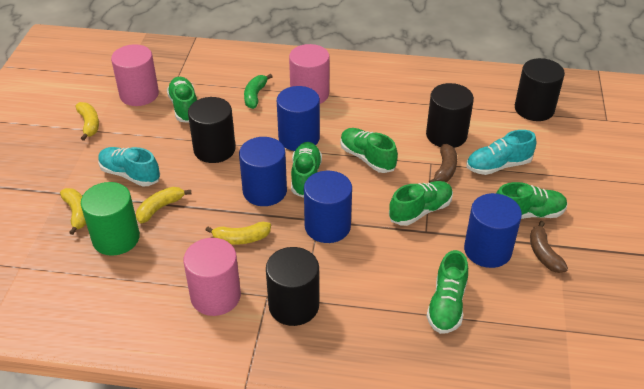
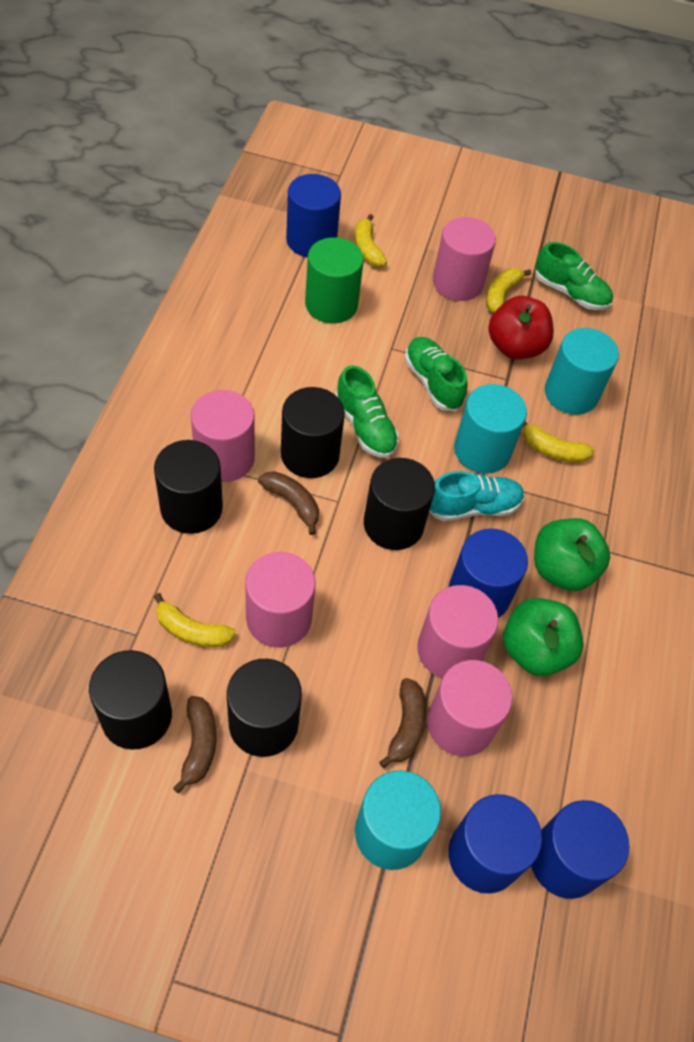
black cylinder: [188,97,236,163] [266,247,319,326] [426,83,474,148] [515,58,565,121] = 4 -> [89,650,172,750] [154,440,223,534] [227,659,302,757] [281,387,345,478] [364,458,435,550] = 5
brown banana: [429,144,457,183] [530,221,568,273] = 2 -> [173,696,216,794] [258,471,319,535] [379,678,426,768] = 3
green apple: none = 0 -> [503,598,584,676] [534,518,611,591] = 2
green banana: [244,74,273,109] = 1 -> none = 0
green shoe: [167,77,197,123] [291,142,322,198] [340,128,398,173] [389,181,453,226] [426,250,468,334] [496,182,568,219] = 6 -> [336,365,399,458] [405,337,468,411] [535,242,613,310] = 3
pink cylinder: [111,44,159,106] [184,238,241,316] [289,44,330,104] = 3 -> [191,390,255,482] [245,552,316,648] [417,585,498,678] [427,660,513,756] [433,217,496,301] = 5
red apple: none = 0 -> [488,296,554,360] = 1
turquoise cylinder: none = 0 -> [355,771,441,870] [454,384,527,474] [545,328,619,415] = 3
turquoise shoe: [98,147,160,187] [466,130,536,175] = 2 -> [429,471,525,521] = 1

